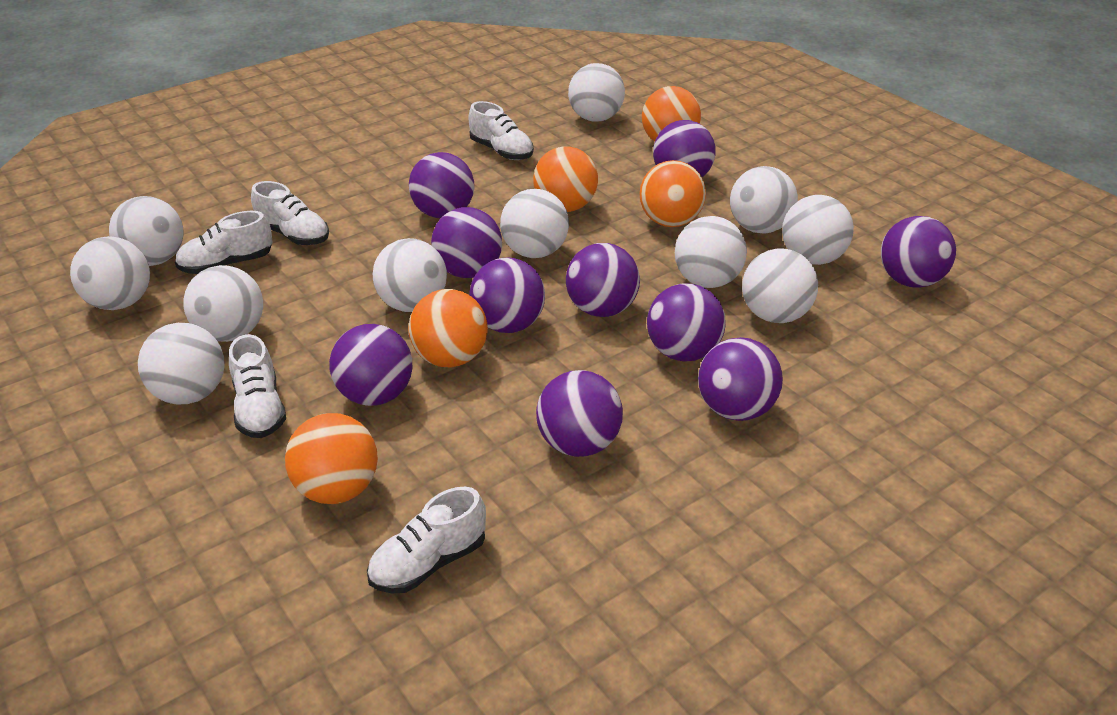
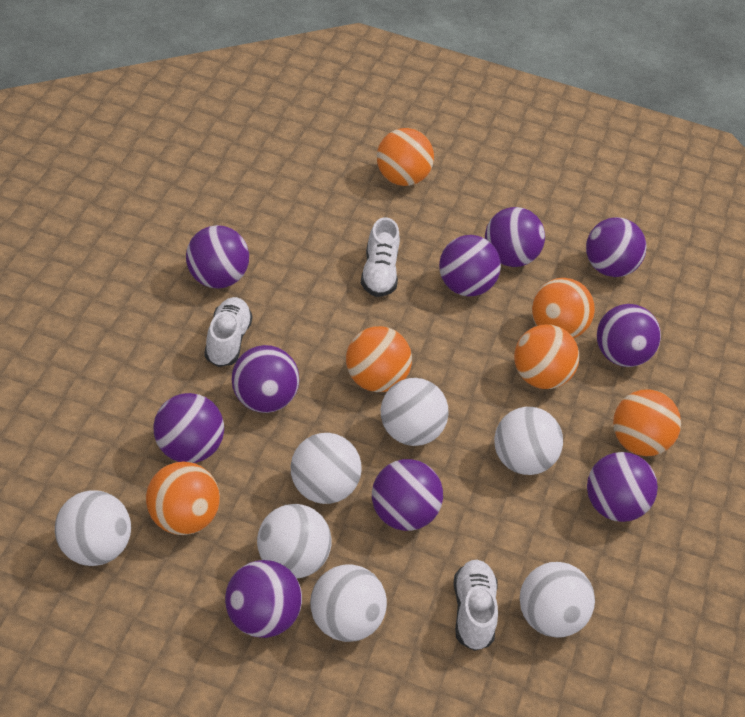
orange ball: [285,413,378,504] [408,289,488,367] [533,147,598,212] [640,160,706,227] [642,86,701,141] = 5 -> [146,461,220,535] [346,326,412,392] [377,128,434,186] [514,325,579,389] [532,278,595,338] [613,389,681,456] = 6
white ball: [70,236,150,310] [109,196,184,266] [138,323,225,404] [183,265,263,342] [373,238,447,312] [500,189,569,258] [568,63,625,122] [675,216,747,288] [730,166,798,234] [742,249,818,323] [782,195,854,265] = 11 -> [55,490,131,566] [257,504,332,578] [291,433,362,504] [310,564,387,642] [381,378,449,446] [494,407,563,475] [520,562,595,638] = 7
white shoe: [175,211,272,274] [229,334,286,438] [251,181,329,245] [367,487,486,593] [469,101,534,160] = 5 -> [204,297,253,367] [361,217,400,297] [453,560,498,651] = 3

